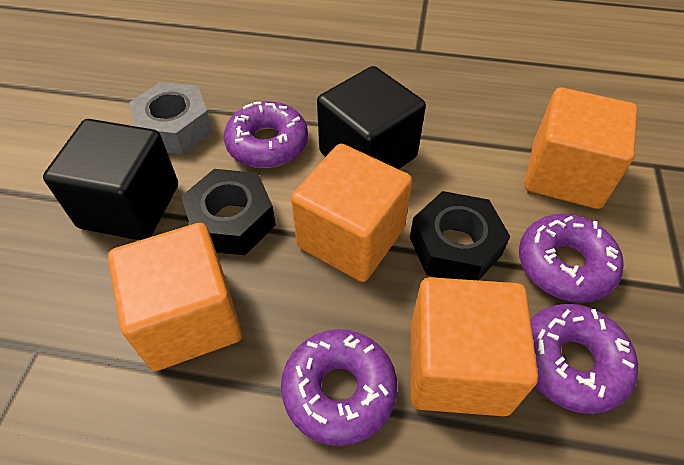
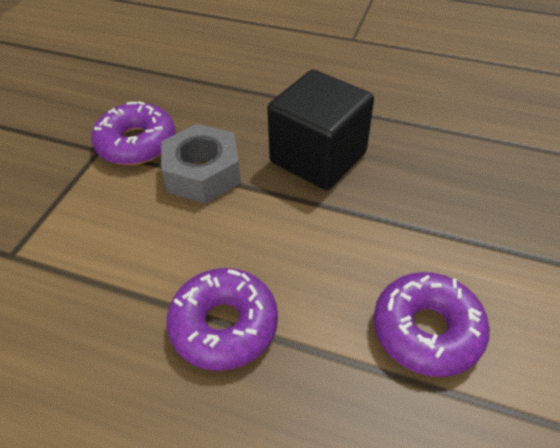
black cube: [43,119,178,240] [317,66,426,169] = 2 -> [267,69,374,190] = 1
black nut: [181,169,276,255] [410,191,510,280] = 2 -> none = 0
orange cube: [108,223,242,371] [291,144,412,282] [411,277,538,416] [525,88,638,209] = 4 -> none = 0
purple donut: [224,101,308,168] [281,329,397,446] [519,214,624,303] [530,304,638,414] = 4 -> [91,101,175,165] [167,268,278,371] [374,272,490,377] = 3

